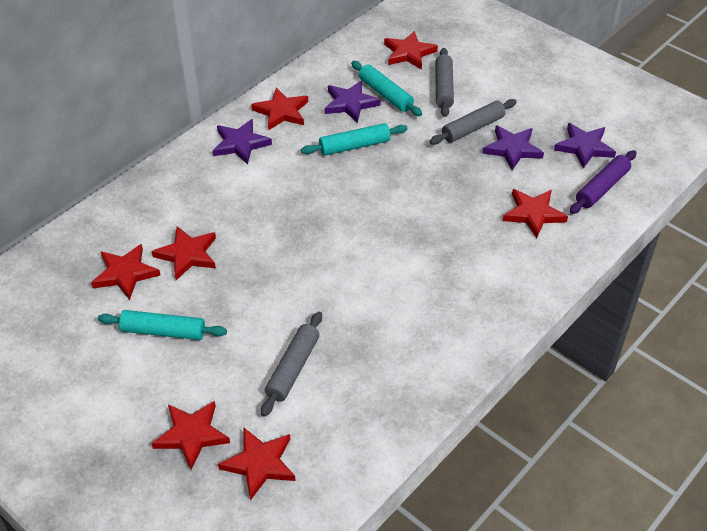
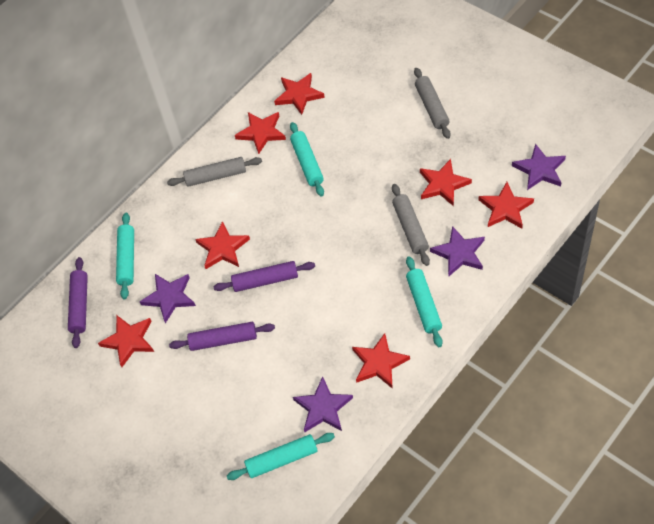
purple rolling pin: [570,150,636,214] = 1 -> [68,257,88,348] [169,322,275,351] [213,261,315,292] = 3
turquoise rolling pin: [98,310,227,340] [301,123,408,156] [351,61,422,116] = 3 -> [116,213,134,299] [227,433,335,480] [290,122,324,197] [406,256,443,347] = 4

